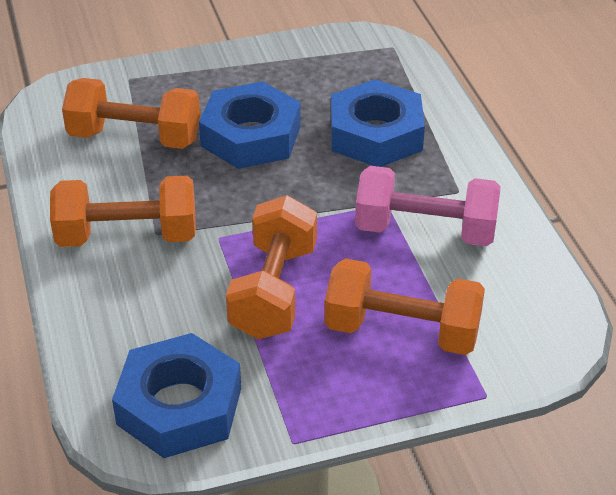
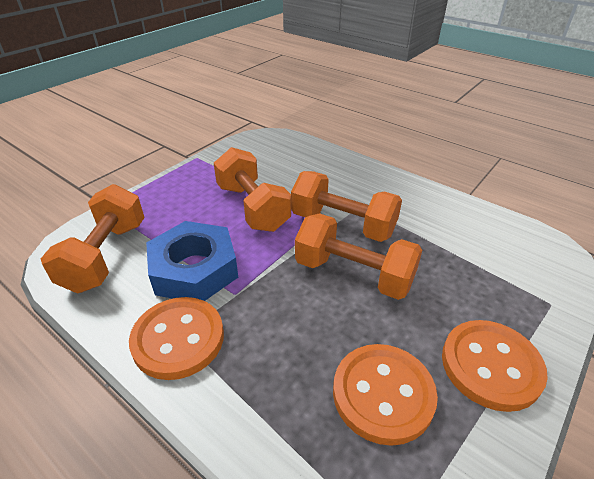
blue nut: [112,333,241,458] [199,81,301,169] [331,79,425,167] = 3 -> [146,221,238,301] = 1
orange button: none = 0 -> [129,297,224,380] [333,344,438,446] [442,320,548,412] = 3
pink dumbbell: [355,166,501,246] = 1 -> none = 0

